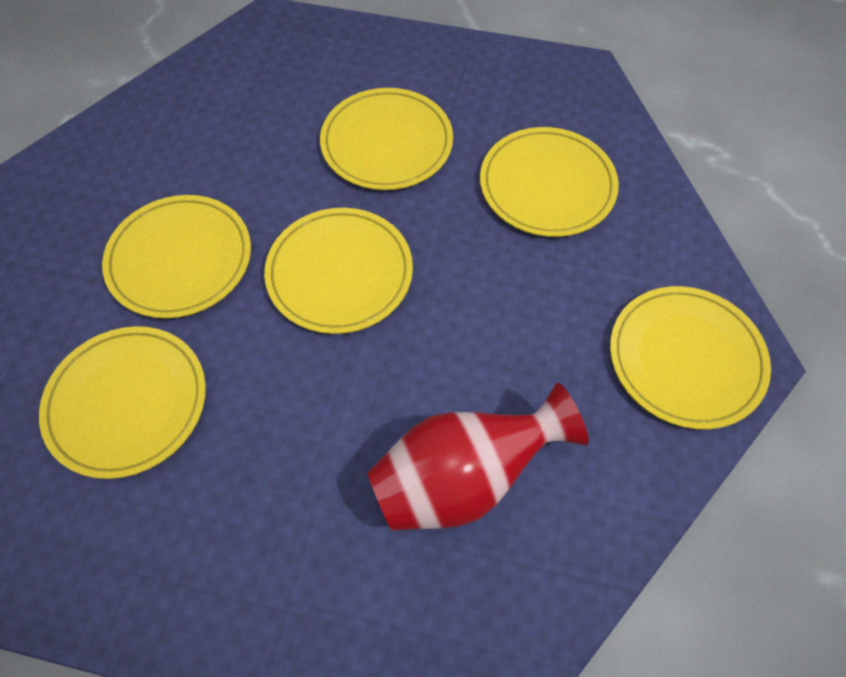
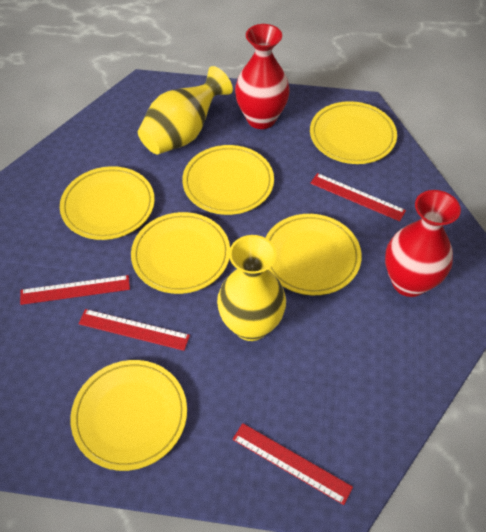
red ruler: none = 0 -> [20,275,130,305] [78,309,190,351] [232,423,353,505] [310,173,406,221] = 4
red vase: [367,383,589,531] = 1 -> [235,24,290,129] [385,190,461,297] = 2
yellow vase: none = 0 -> [138,66,233,154] [217,235,286,341] = 2

